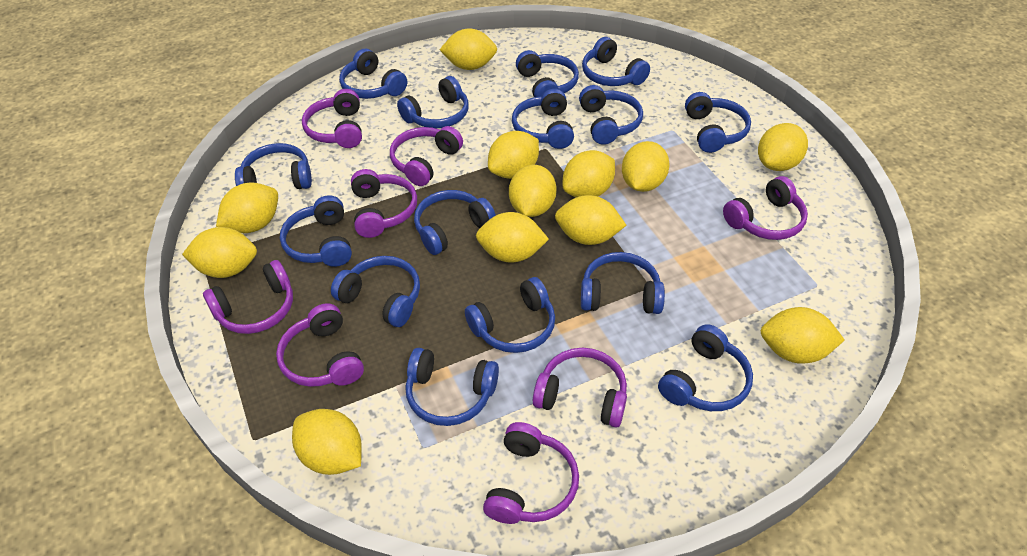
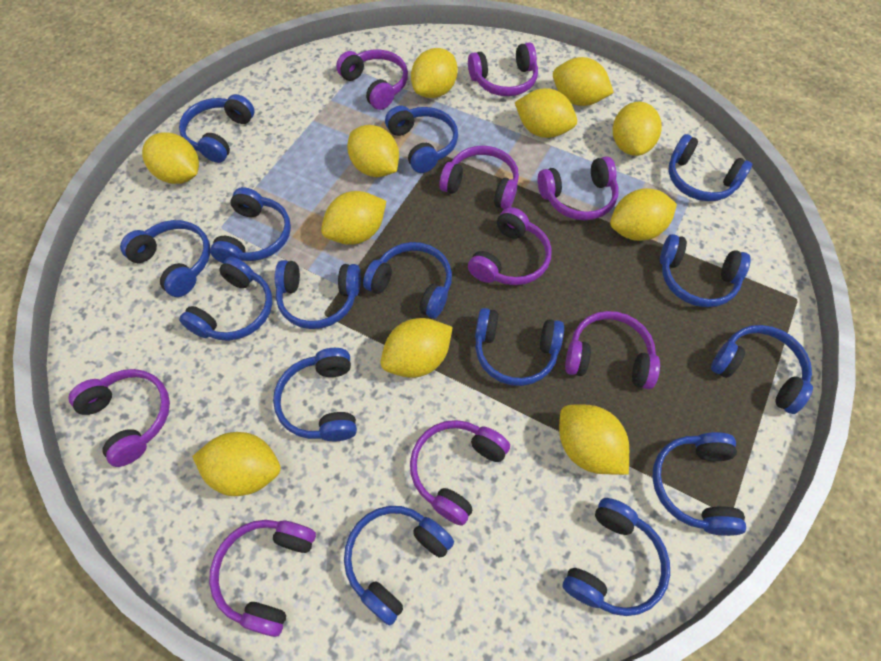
purple headphones: [203,260,293,334] [276,303,364,387] [302,89,362,148] [351,169,417,238] [390,126,463,186] [483,422,579,524] [533,348,627,428] [723,176,808,240] = 8 -> [69,369,170,467] [209,520,316,637] [336,50,408,110] [410,420,510,526] [440,146,519,209] [468,42,538,96] [468,207,552,285] [538,156,618,220] [565,311,660,389] = 9
yellow lemon: [182,227,257,278] [216,182,278,233] [292,409,362,475] [440,28,497,70] [476,212,549,263] [488,131,539,179] [509,165,557,217] [555,195,626,245] [562,150,615,197] [622,141,670,192] [758,123,808,171] [761,307,844,364] = 12 -> [142,132,199,184] [192,432,281,496] [321,191,386,245] [347,125,399,177] [381,318,453,378] [411,48,458,98] [515,88,577,138] [553,57,614,106] [559,404,629,475] [610,188,677,241] [613,102,662,156] = 11

